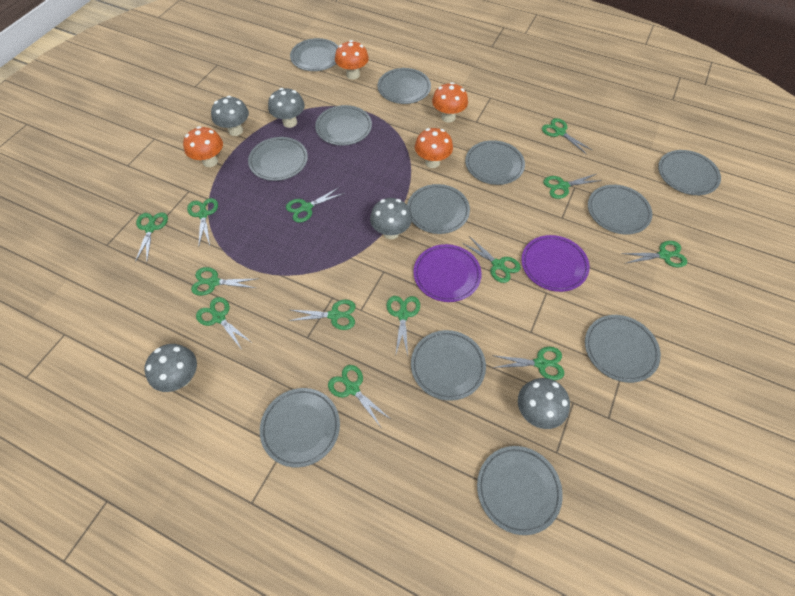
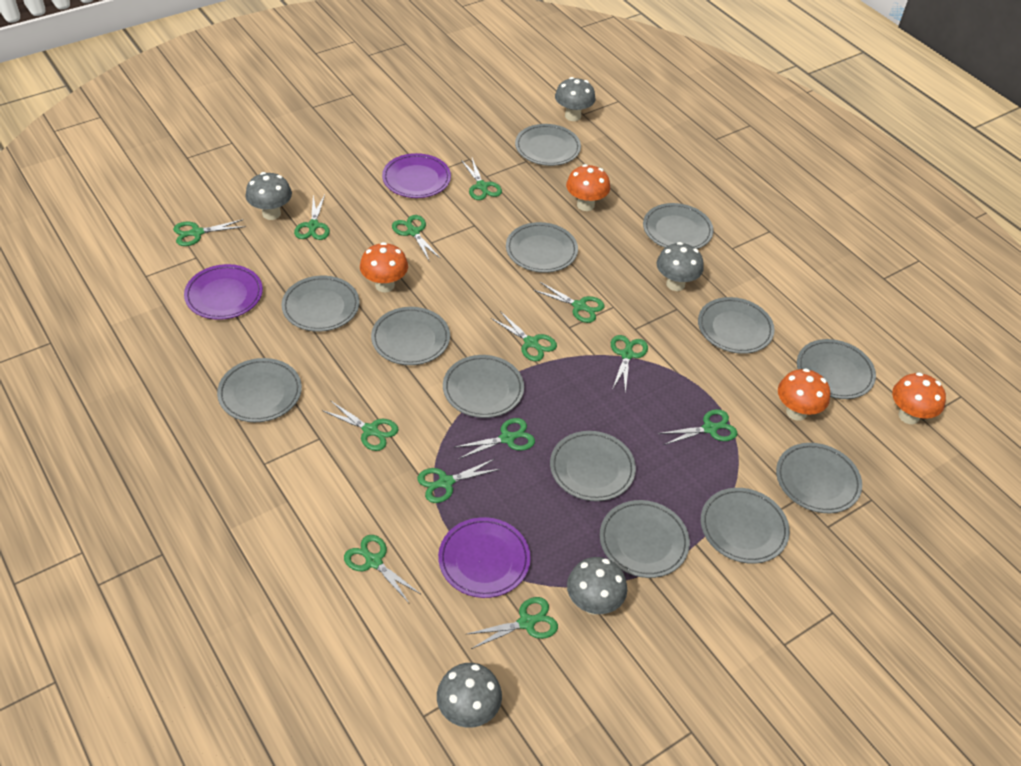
grey plate: [248,137,308,181] [260,388,340,467] [290,38,339,71] [315,105,372,146] [378,68,431,104] [407,184,470,234] [411,330,486,401] [465,140,525,185] [477,446,563,535] [585,315,661,383] [588,185,652,235] [658,150,721,195] = 12 -> [217,358,302,422] [281,276,360,332] [371,307,450,365] [443,355,524,418] [506,222,578,273] [515,124,581,166] [550,431,636,501] [600,500,690,578] [643,203,713,249] [698,297,774,354] [701,488,790,564] [776,443,862,513] [797,339,876,399] = 13
purple plate: [413,244,482,302] [521,235,590,292] = 2 -> [184,264,263,320] [382,153,451,198] [438,517,531,598] = 3

